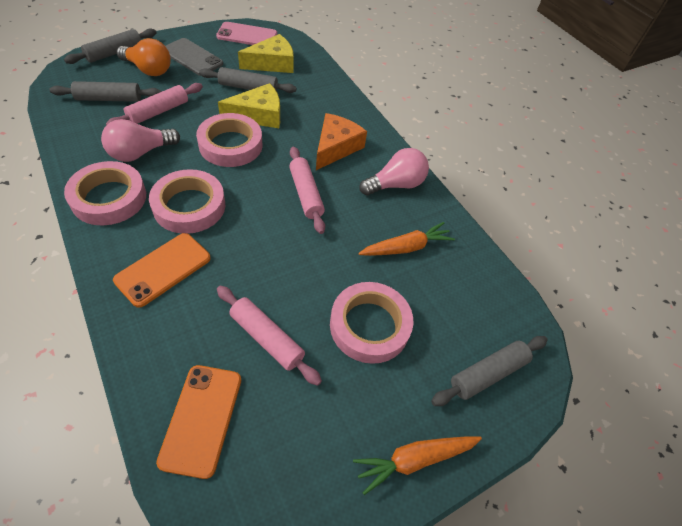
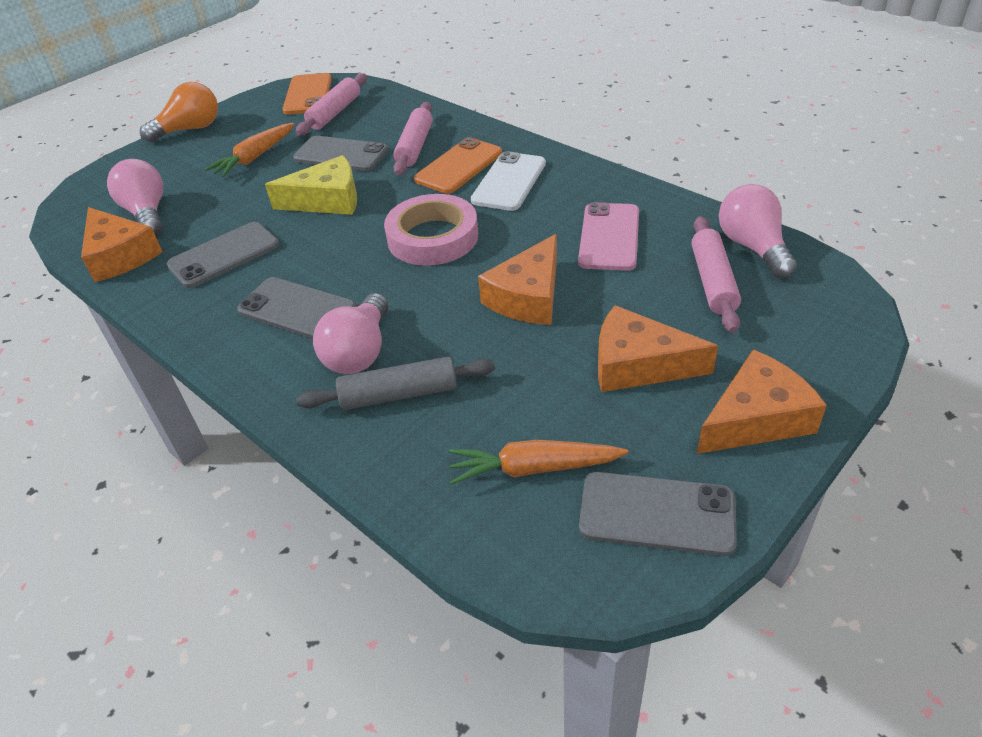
grey phone: [165,38,223,76] = 1 -> [167,222,279,288] [237,277,356,339] [293,136,388,171] [579,472,737,556] = 4
grey rolling pin: [49,81,161,102] [64,28,156,64] [199,67,297,93] [431,336,548,406] = 4 -> [296,356,495,410] = 1
orange cheese: [316,113,367,170] = 1 -> [81,207,163,282] [478,234,557,325] [598,305,718,392] [697,350,827,454] = 4
pink light bulb: [101,119,180,162] [359,148,429,196] = 2 -> [107,159,163,236] [313,293,388,374] [719,184,797,278] = 3
pink tape: [64,161,146,225] [149,169,225,234] [196,113,262,167] [330,282,413,364] = 4 -> [384,194,478,266] = 1
white phone: none = 0 -> [471,151,546,211] = 1
yellow cheese: [218,83,280,128] [238,34,294,73] = 2 -> [265,155,357,215] = 1

